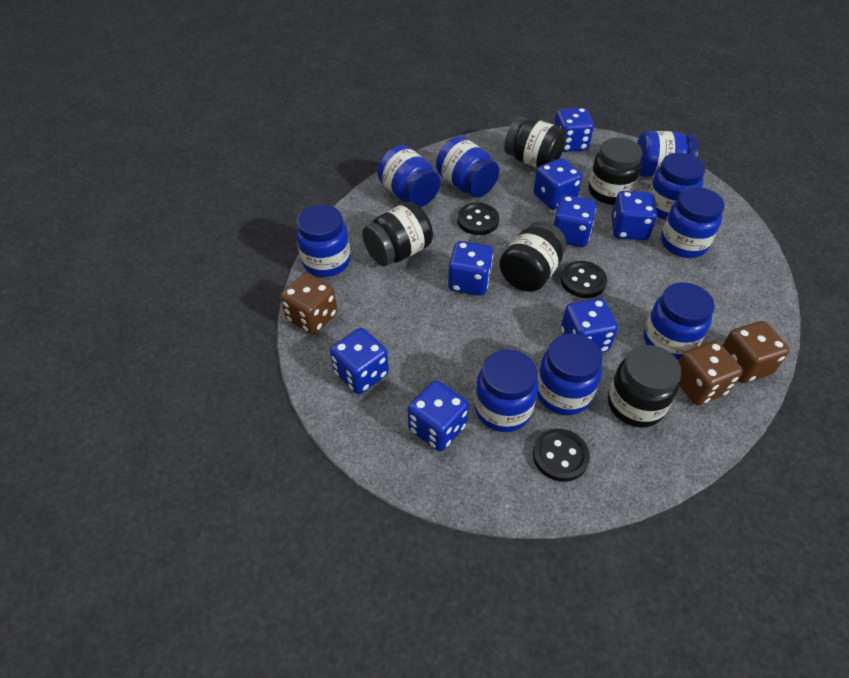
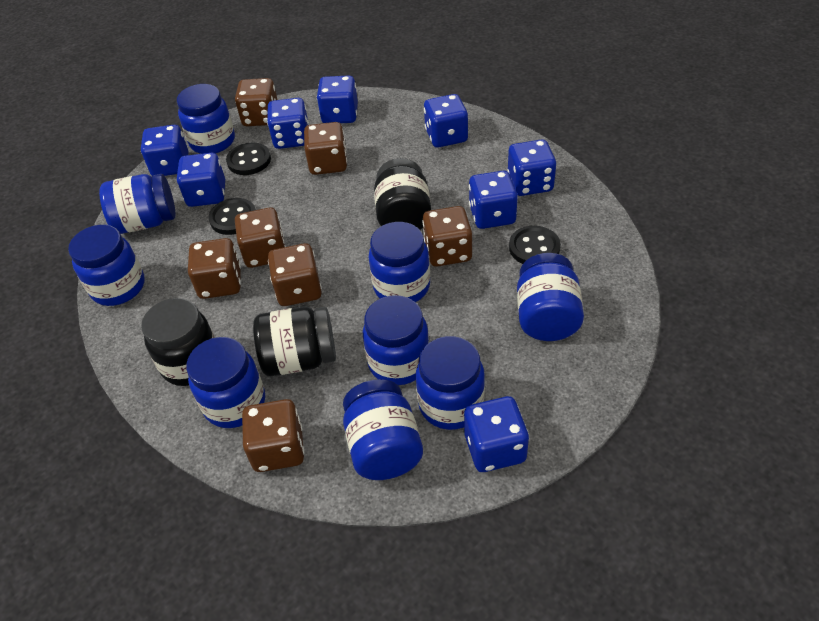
black jar: [362,202,433,266] [499,221,567,292] [504,117,566,168] [588,137,642,205] [608,345,681,427] = 5 -> [141,298,215,386] [253,306,336,376] [374,158,431,230] = 3
brown dice: [280,273,337,334] [679,341,743,405] [722,321,789,383] = 3 -> [188,238,241,299] [235,78,277,126] [235,207,286,268] [242,399,304,472] [268,243,322,306] [304,122,347,175] [422,206,472,267] = 7

